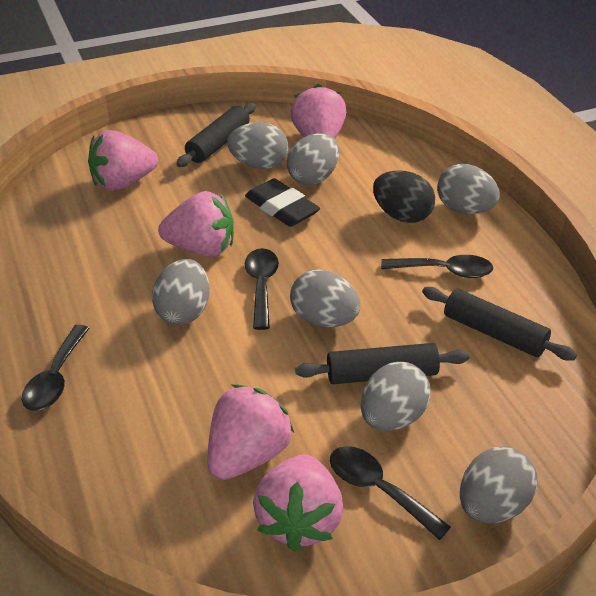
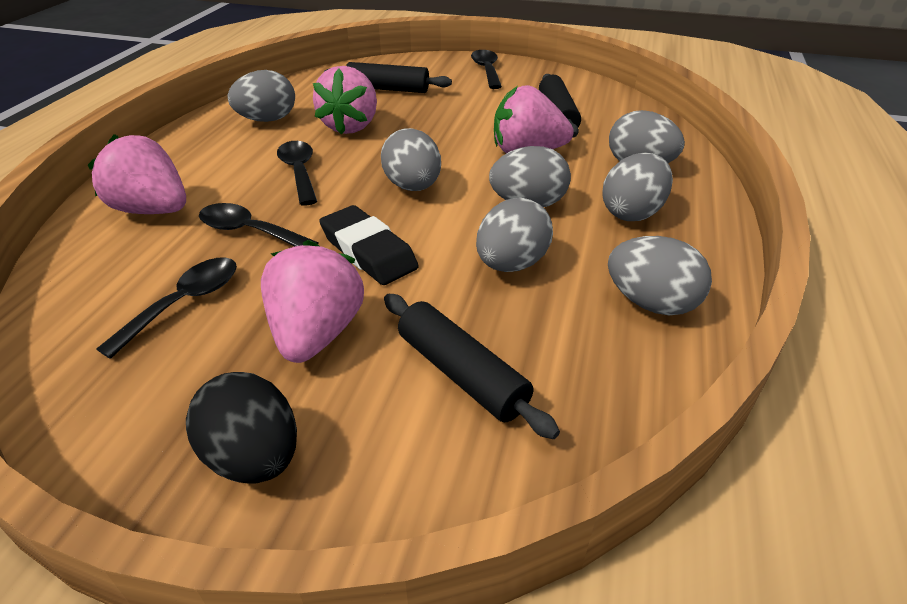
pink strawberry: [88,130,158,191] [158,191,234,257] [208,384,294,480] [253,454,343,551] [290,84,346,139] = 5 -> [88,134,186,214] [261,240,364,363] [313,66,377,135] [494,85,574,154] = 4

